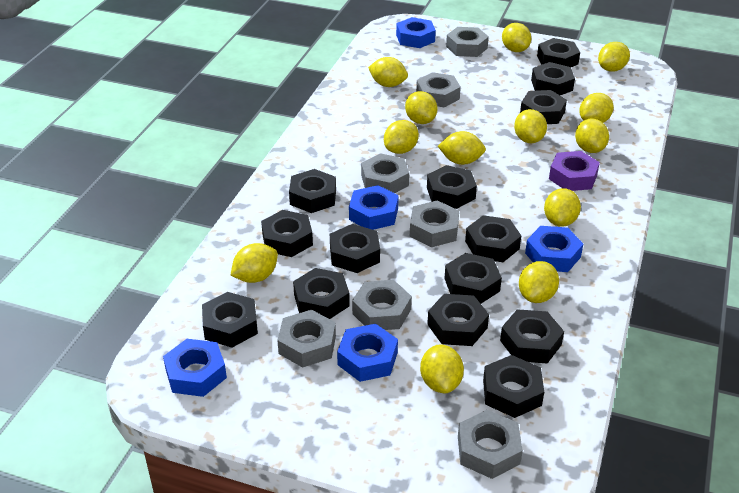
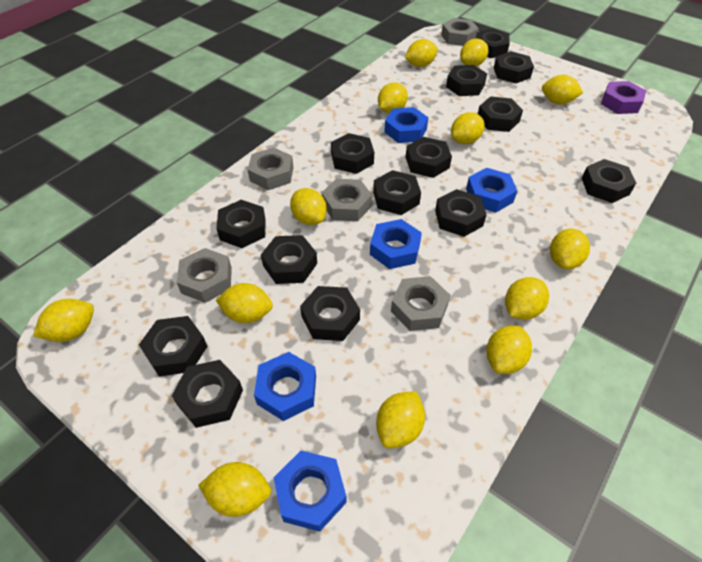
grey nut: [277,310,336,368] [352,280,412,330] [361,153,409,193] [410,200,459,247] [416,72,461,108] [446,27,489,57] [458,410,523,479] = 7 -> [176,248,232,303] [248,147,294,190] [322,179,372,221] [391,276,450,331] [441,18,479,46] = 5

